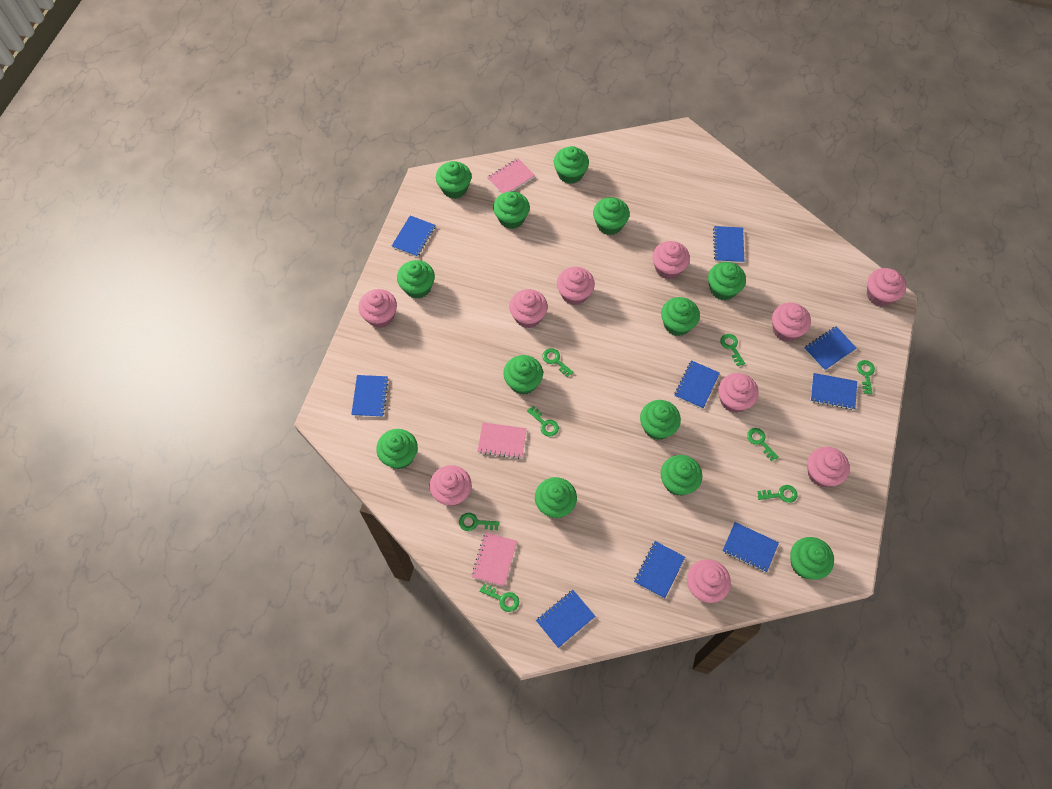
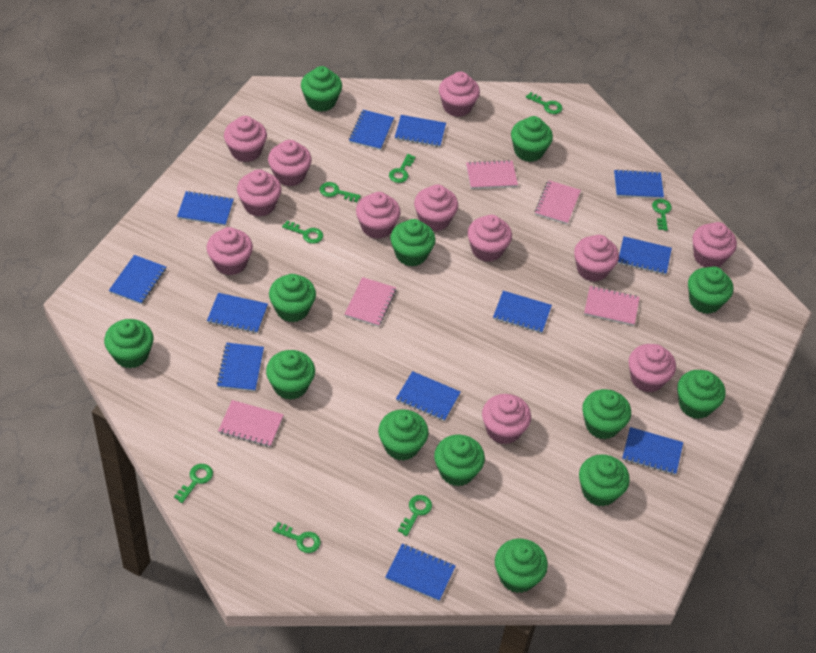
blue notebook: [351,375,389,417] [392,215,435,257] [536,590,595,648] [634,541,685,598] [675,360,720,409] [713,226,744,263] [722,522,779,572] [804,327,857,371] [810,373,857,410] = 9 -> [109,255,166,305] [177,191,234,226] [207,293,268,333] [216,343,264,392] [349,110,394,150] [385,544,456,601] [395,115,446,147] [396,371,461,421] [493,291,552,334] [614,170,664,199] [618,236,672,275] [622,427,683,475] = 12
pink cupcake: [358,289,397,328] [429,465,472,506] [509,289,548,328] [557,267,595,305] [653,241,690,279] [687,559,731,603] [718,373,759,413] [772,303,811,342] [807,447,850,487] [867,268,906,307] = 10 -> [206,227,253,275] [224,116,267,162] [237,169,281,217] [268,140,312,186] [356,192,401,239] [414,184,458,231] [439,72,480,117] [468,215,512,262] [482,394,531,444] [574,235,619,282] [628,344,676,392] [692,222,737,267] = 12
pink notebook: [471,532,517,586] [477,423,527,459] [487,158,535,194] = 3 -> [218,400,284,447] [345,277,396,327] [466,160,518,189] [535,180,581,224] [584,286,640,326] = 5

